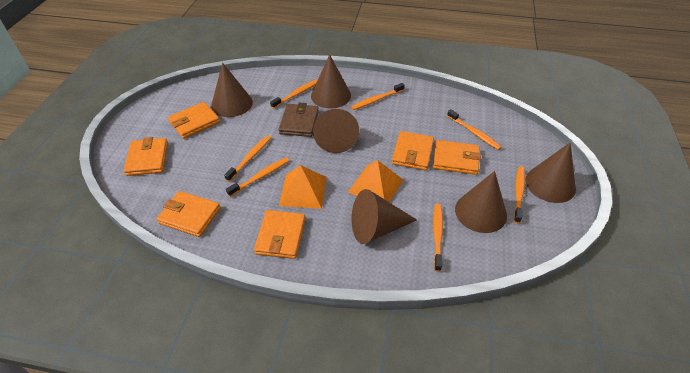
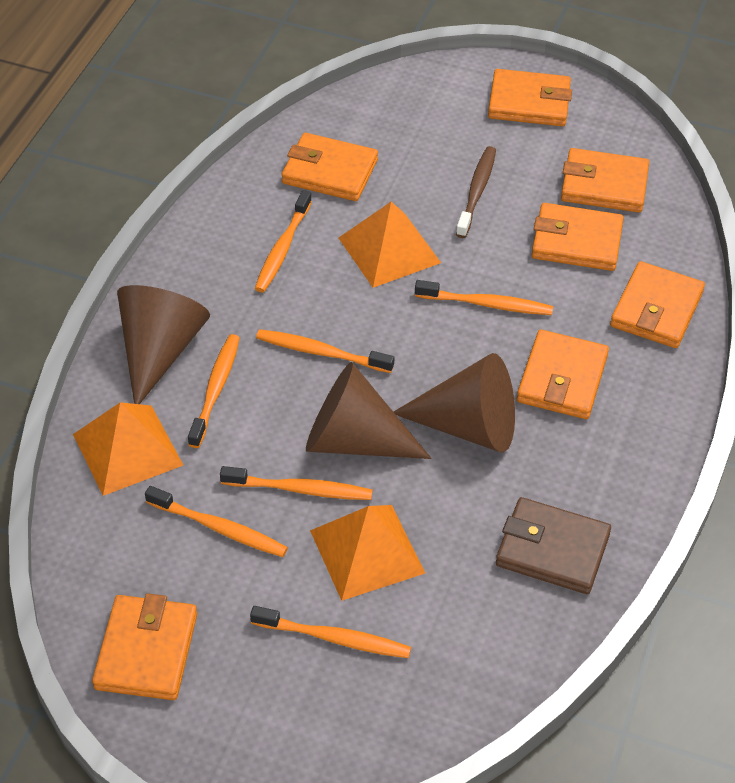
brown cone: [211,63,253,117] [311,55,351,109] [313,109,359,153] [351,189,417,244] [455,171,507,233] [525,143,576,203] = 6 -> [117,285,210,404] [306,362,432,459] [394,353,515,452] = 3
brown toothbrush: none = 0 -> [456,146,496,238] = 1
orange pyramid: [279,165,327,209] [348,160,403,202] = 2 -> [73,402,183,496] [310,505,425,601] [339,202,441,288] = 3
orange wallet: [124,137,168,176] [157,191,221,237] [168,102,220,139] [254,210,305,259] [392,131,434,171] [433,140,481,175] = 6 -> [92,593,197,700] [282,133,378,201] [488,69,572,126] [517,330,609,419] [532,203,624,271] [561,148,649,213] [610,261,705,348] = 7

